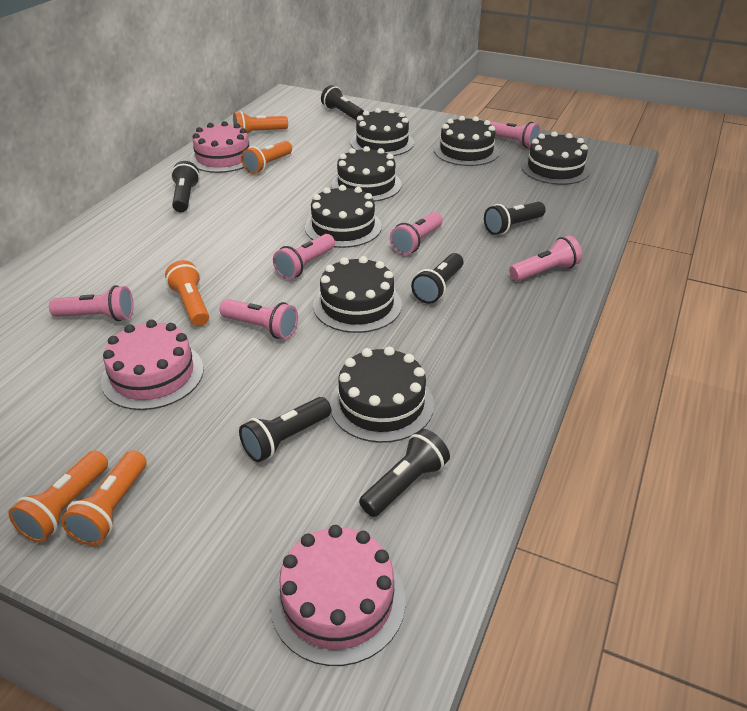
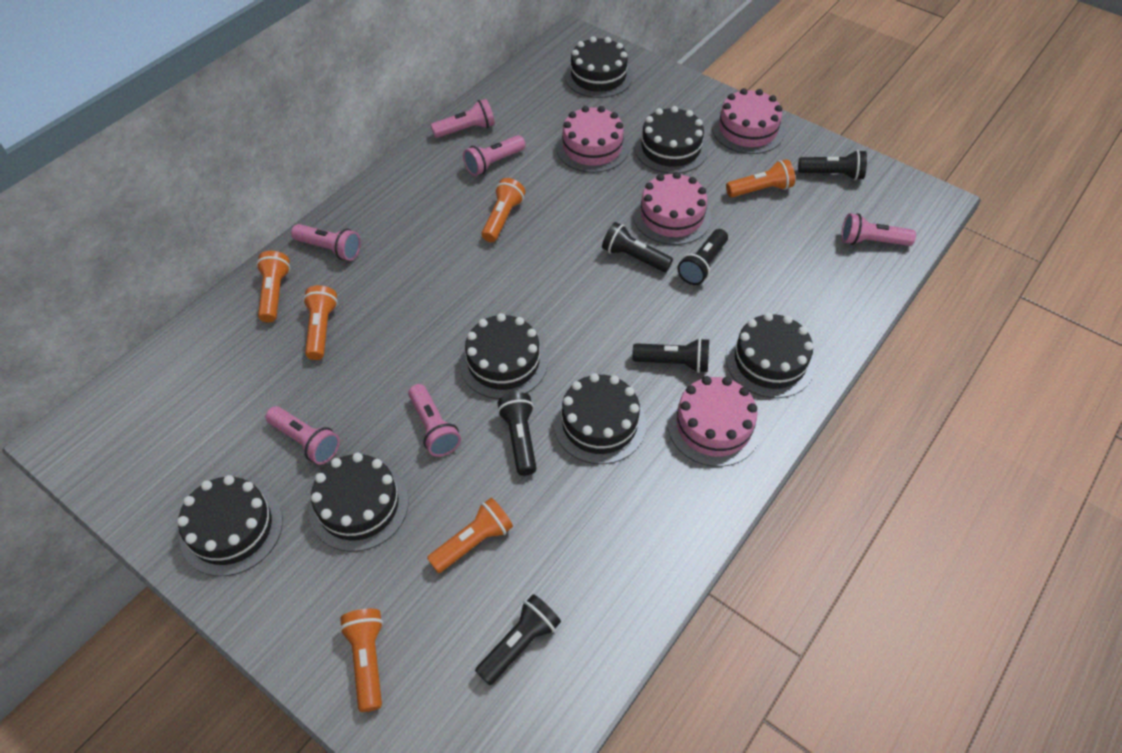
orange flashlight: [8,451,108,543] [61,450,146,546] [165,260,209,326] [233,111,288,134] [241,141,292,174] = 5 -> [256,251,290,323] [303,285,338,360] [340,609,383,712] [427,498,513,573] [482,178,525,242] [726,159,795,197] = 6
pink cake: [101,319,204,410] [190,121,249,173] [270,525,406,666] = 3 -> [556,106,629,173] [633,172,711,245] [667,376,761,467] [712,88,784,154] = 4

